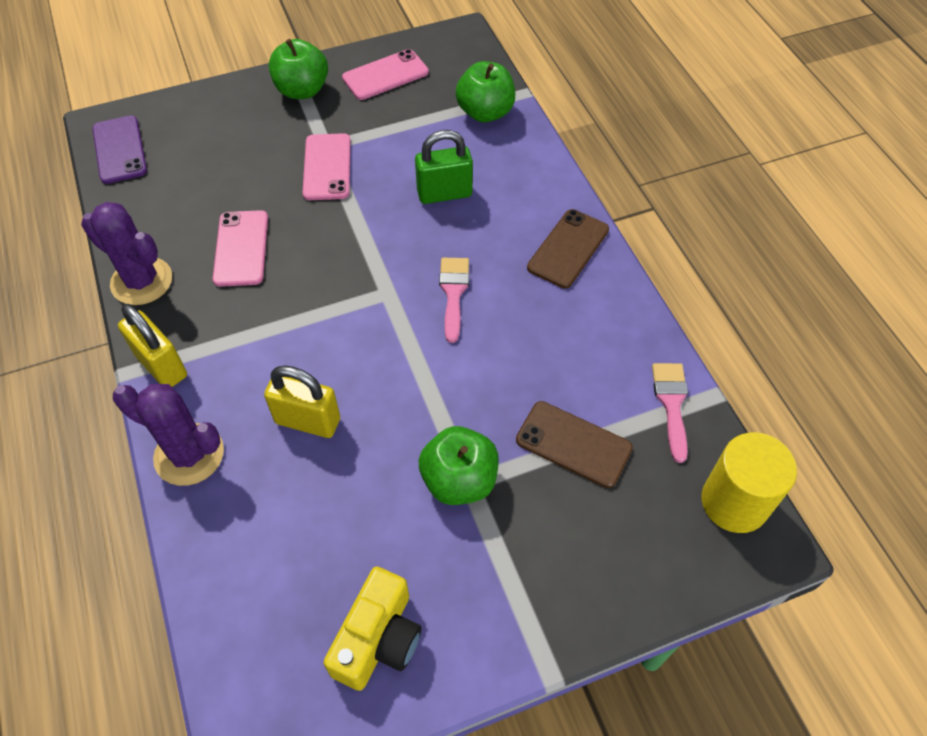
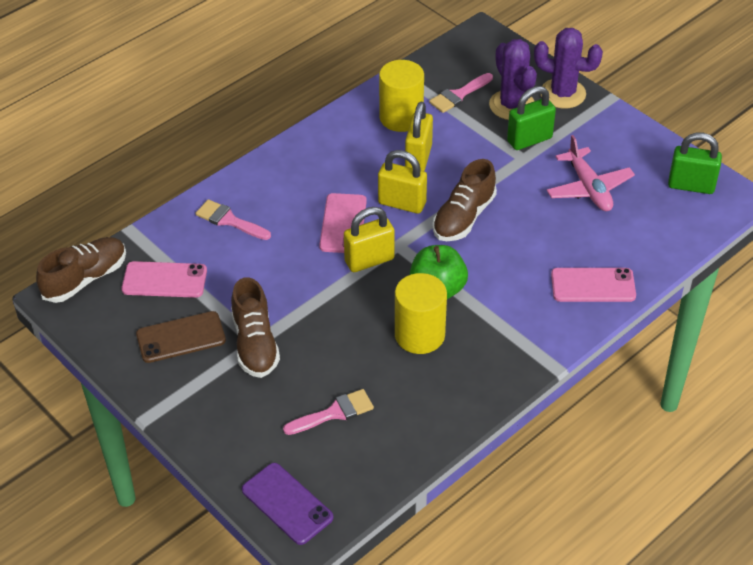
brown phone: [516,401,633,488] [527,209,609,288] = 2 -> [136,311,226,363] = 1
brown shoe: none = 0 -> [36,237,126,303] [231,277,280,378] [432,159,497,241] = 3
green apple: [269,39,328,99] [419,426,499,505] [456,61,515,122] = 3 -> [410,245,468,299] = 1
green padlock: [415,130,473,204] = 1 -> [507,86,556,150] [668,133,722,194] = 2
pink brush: [439,258,469,343] [652,363,688,463] = 2 -> [195,199,271,240] [283,389,374,435] [429,73,493,113] = 3
pink plane: none = 0 -> [547,135,635,211] = 1
yellow camera: [323,566,422,691] = 1 -> none = 0
yellow cylinder: [701,432,797,533] = 1 -> [379,60,424,132] [395,273,447,354] = 2
yellow padlock: [118,304,187,387] [264,365,340,438] = 2 -> [344,207,395,272] [378,150,427,214] [405,102,433,171] = 3

